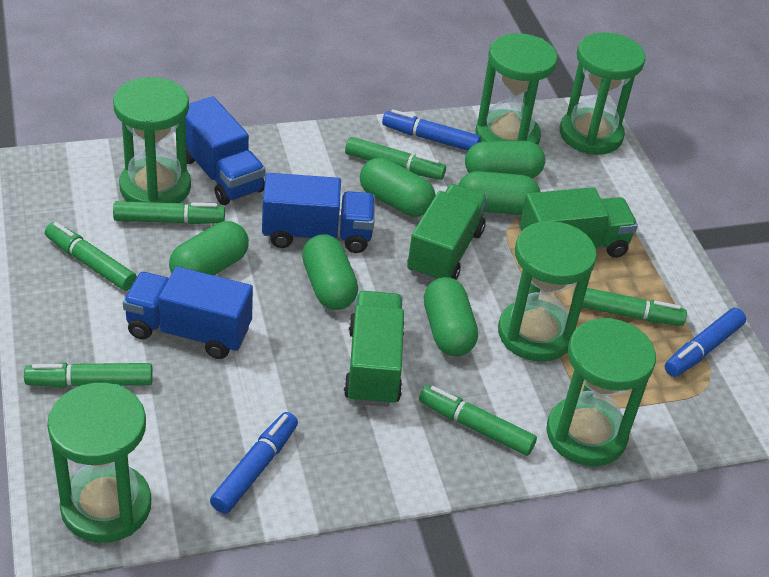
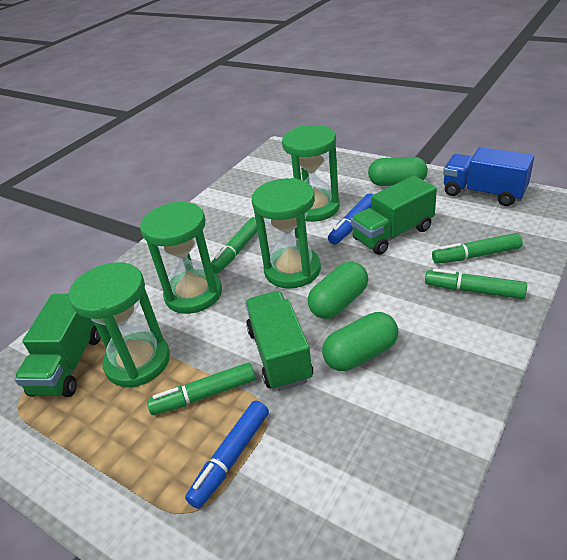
blue marker: [210,412,298,514] [382,109,481,151] [665,308,746,377] = 3 -> [185,401,269,509] [328,194,373,245] = 2
blue truck: [123,267,253,359] [185,96,265,205] [262,173,375,253] = 3 -> [443,147,534,206] = 1
green capsule: [169,221,249,275] [302,234,358,310] [360,158,436,217] [424,277,478,356] [458,171,541,215] [465,141,545,178] = 6 -> [308,262,368,319] [322,312,398,371] [368,157,428,186] = 3
green hourglass: [47,383,151,543] [113,77,191,203] [475,33,558,145] [498,220,597,362] [546,318,656,466] [560,32,645,155] = 6 -> [69,262,170,387] [140,202,222,314] [252,178,321,289] [282,125,340,222] = 4
green marker: [24,363,153,388] [45,222,137,291] [113,201,225,224] [345,137,446,180] [419,385,537,456] [572,287,687,326] = 6 -> [147,362,255,415] [211,217,258,273] [425,268,527,299] [432,233,523,264] = 4

